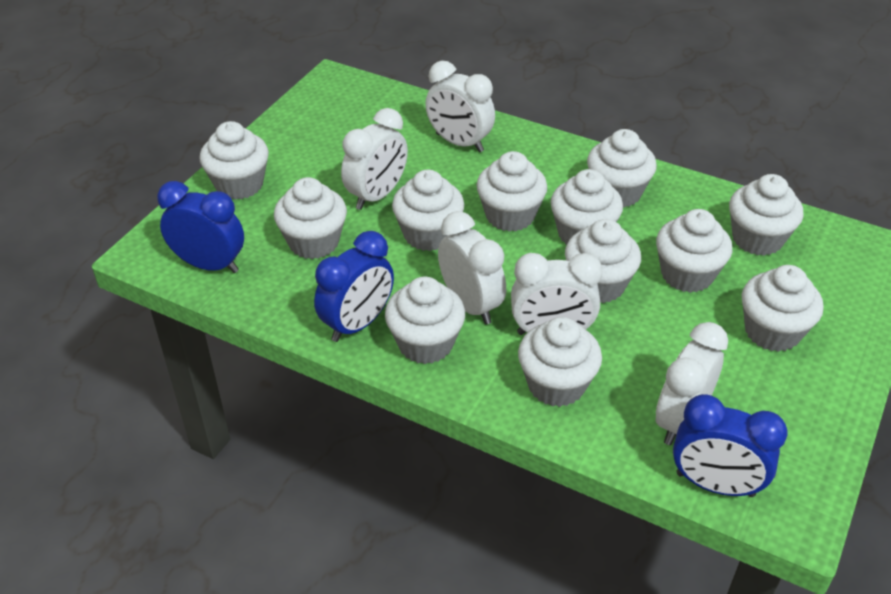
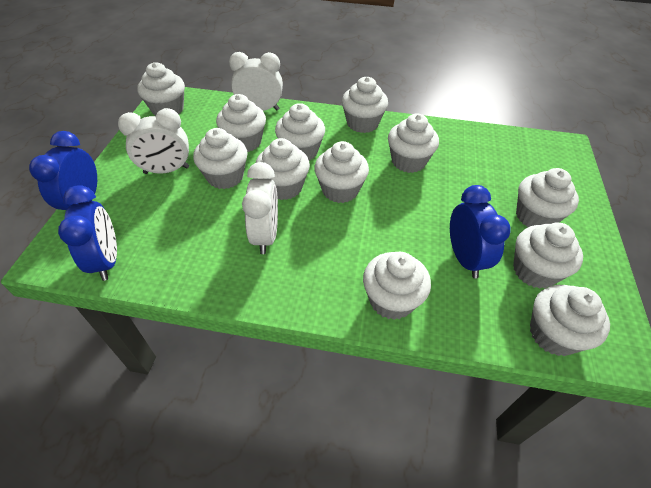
white clock: [341,108,408,210] [425,61,495,152] [438,211,506,324] [511,253,603,335] [656,322,728,445] = 5 -> [118,108,189,174] [229,52,283,111] [242,162,278,254] = 3

